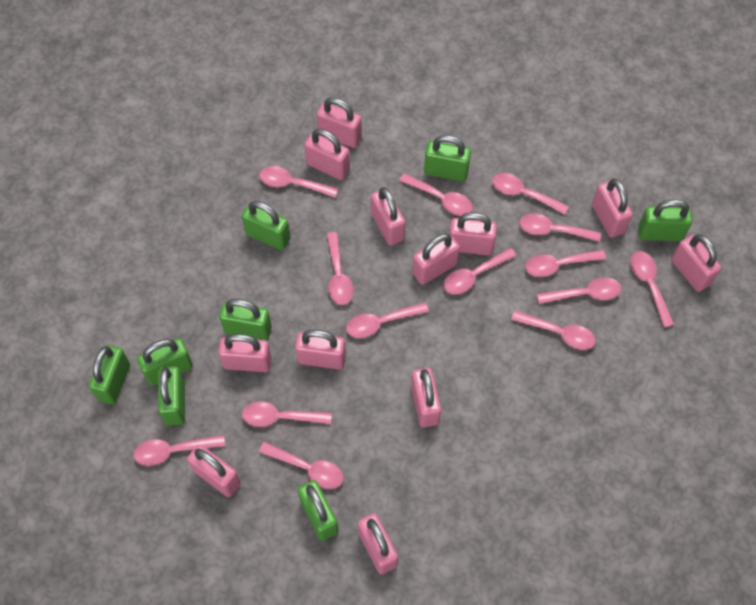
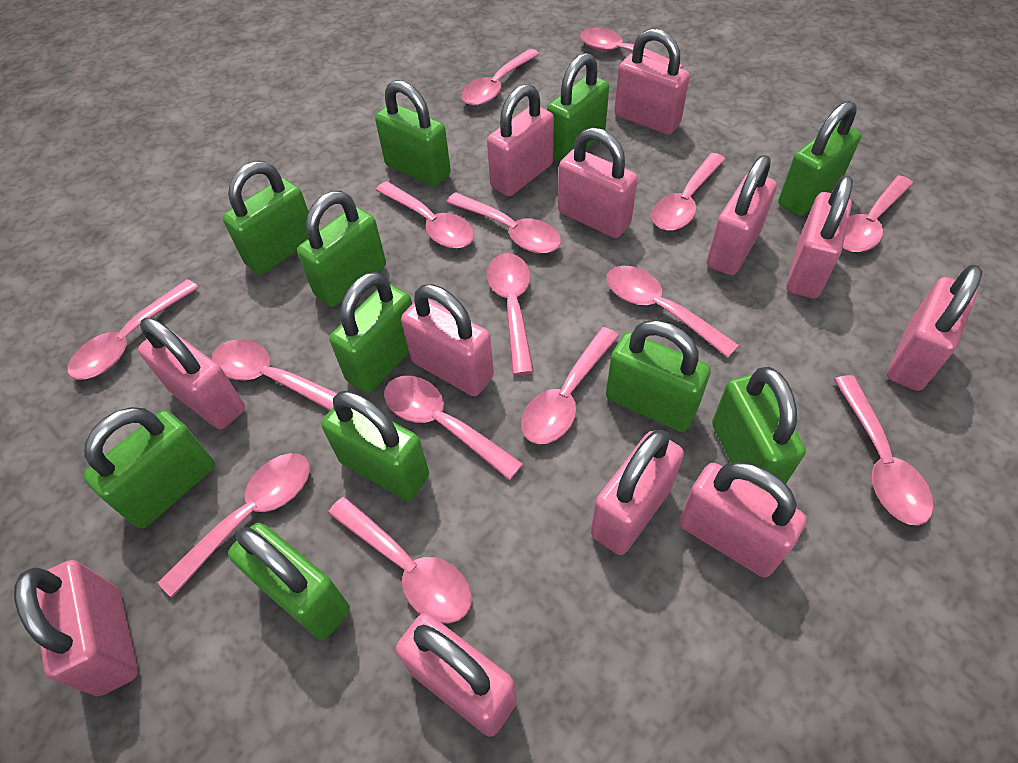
green padlock: [89,345,130,404] [137,338,193,386] [158,366,185,425] [219,299,272,341] [242,201,291,250] [298,480,338,541] [424,135,471,181] [638,199,692,241] = 8 -> [83,407,215,529] [223,161,309,275] [228,523,350,640] [297,191,386,307] [321,391,429,501] [329,272,412,393] [375,80,451,187] [547,53,609,162] [606,320,711,432] [712,367,806,492] [778,101,861,216] = 11
pink spoon: [134,435,225,466] [242,402,332,427] [259,166,338,197] [259,442,344,489] [326,232,354,305] [346,302,429,338] [399,173,473,216] [443,248,516,294] [492,173,569,215] [511,311,596,350] [519,213,601,242] [525,250,606,277] [537,277,621,304] [630,251,674,328] = 14 -> [67,279,199,380] [158,453,310,598] [212,340,338,410] [328,497,472,624] [376,181,475,249] [384,376,523,481] [446,192,561,253] [461,49,540,106] [487,253,534,375] [521,327,619,444] [580,28,683,69] [607,266,739,358] [651,153,726,231] [834,375,934,526] [843,175,914,252] = 15

